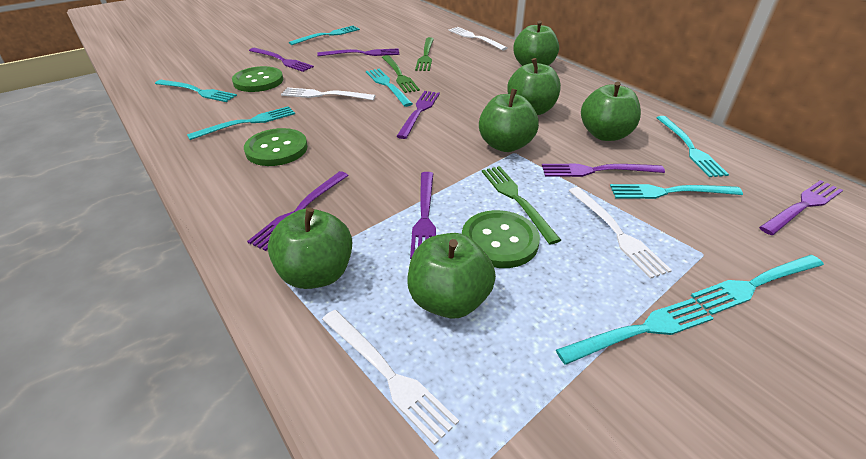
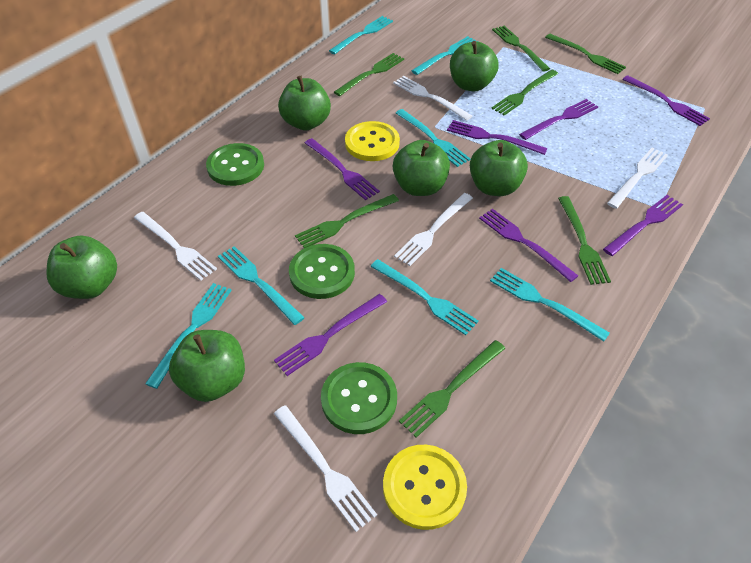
green fork: [382,55,420,93] [415,37,434,71] [482,166,561,244] = 3 -> [295,194,399,248] [334,53,404,96] [399,340,505,438] [491,70,558,115] [492,26,550,72] [545,34,626,74] [558,196,611,285] = 7
turquoise fork: [155,80,237,102] [187,106,295,140] [289,26,360,45] [366,69,413,107] [556,298,713,365] [610,184,743,199] [657,116,729,177] [691,255,824,315] = 8 -> [145,283,232,389] [218,246,305,325] [329,16,393,54] [370,259,479,335] [396,109,470,167] [411,36,479,75] [490,268,610,342] = 7
white fork: [281,87,376,100] [322,310,459,445] [449,27,508,51] [569,187,672,279] = 4 -> [134,212,217,281] [274,405,377,532] [393,76,472,121] [394,193,473,266] [607,148,668,209] = 5
yellow button: none = 0 -> [345,121,400,161] [383,445,467,530] = 2

